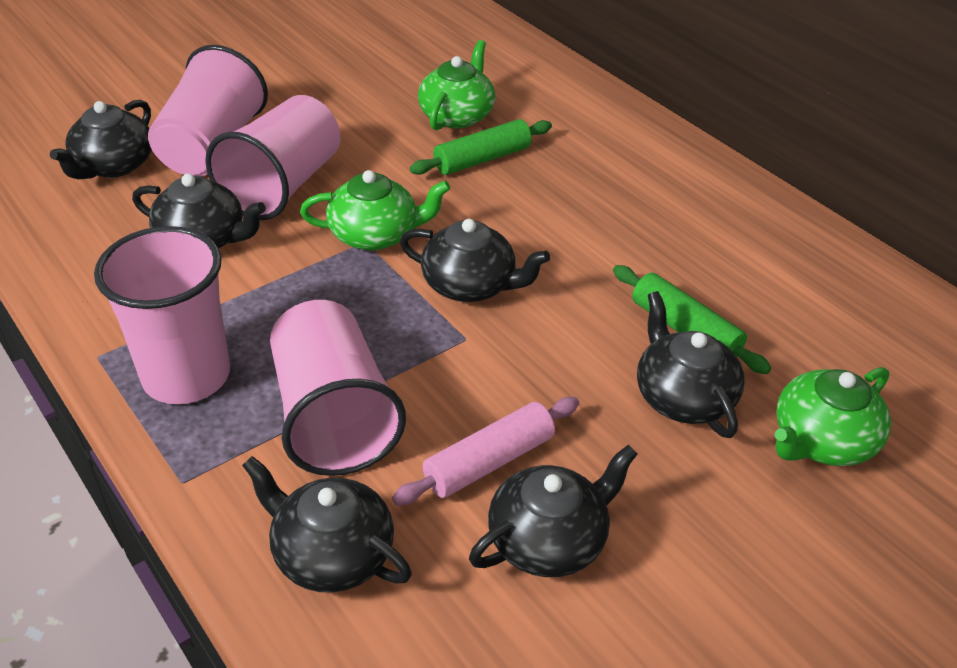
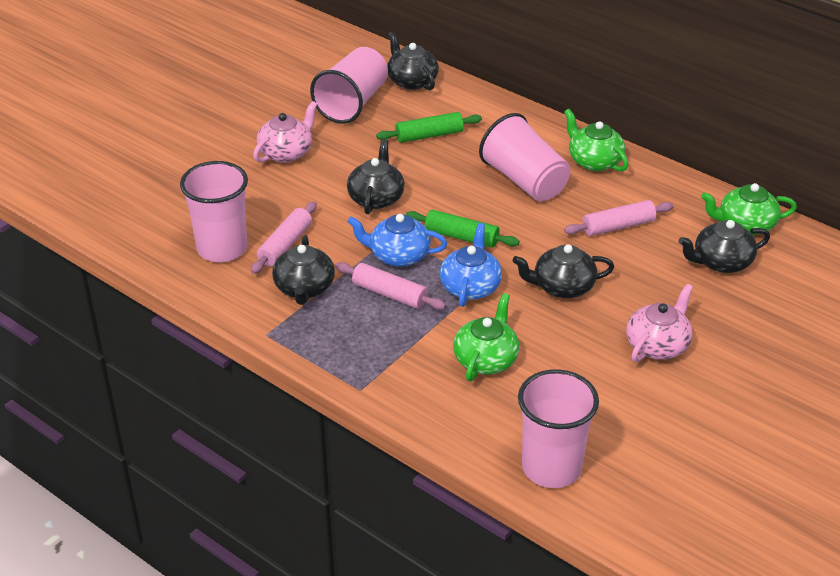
black teapot: [50,100,152,179] [132,174,266,248] [242,456,412,592] [400,219,550,302] [469,445,638,577] [637,291,745,438] = 6 -> [272,235,335,305] [347,139,405,214] [387,31,439,90] [512,244,614,298] [679,220,770,273] = 5
blue teapot: none = 0 -> [347,214,447,267] [440,223,502,307] = 2
pink rolling pin: [392,397,579,505] = 1 -> [251,201,317,274] [336,262,446,310] [564,200,674,236] = 3
pink teapot: none = 0 -> [253,101,318,163] [626,284,693,362] = 2

